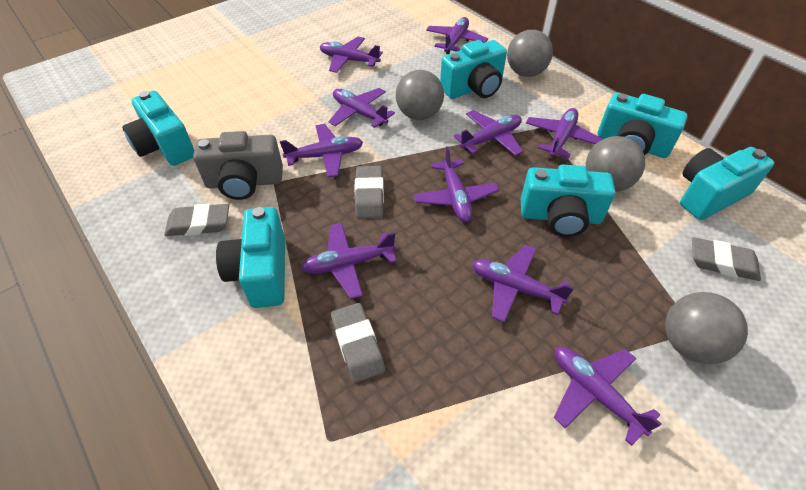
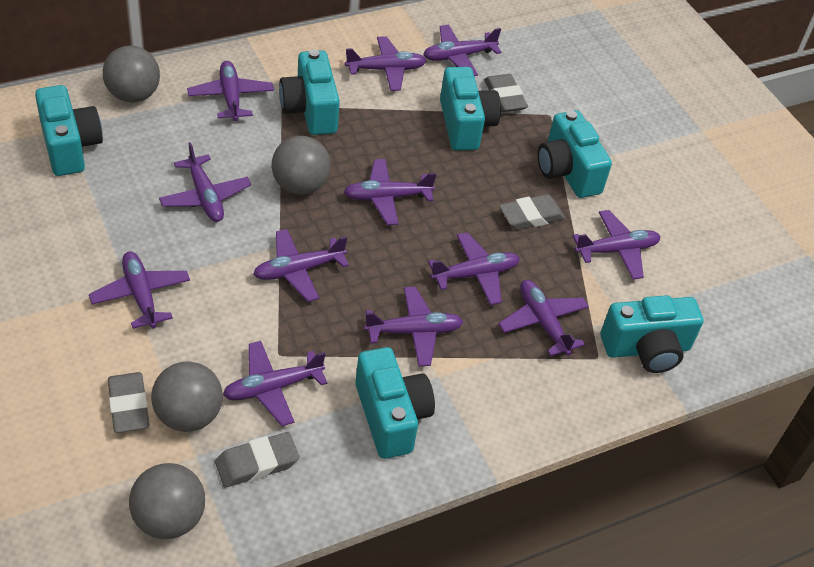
grey camera: [193,131,283,200] = 1 -> none = 0
purple plane: [280,124,363,178] [301,223,397,299] [320,37,383,73] [328,88,395,128] [414,146,499,222] [426,17,488,54] [454,110,523,156] [472,245,574,322] [526,108,603,158] [554,347,661,446] = 10 -> [89,251,190,329] [159,142,251,222] [187,61,274,121] [223,341,327,426] [253,229,349,302] [344,159,437,225] [345,36,427,91] [364,287,463,367] [423,24,501,76] [428,232,520,305] [498,280,589,356] [572,210,661,280] = 12

